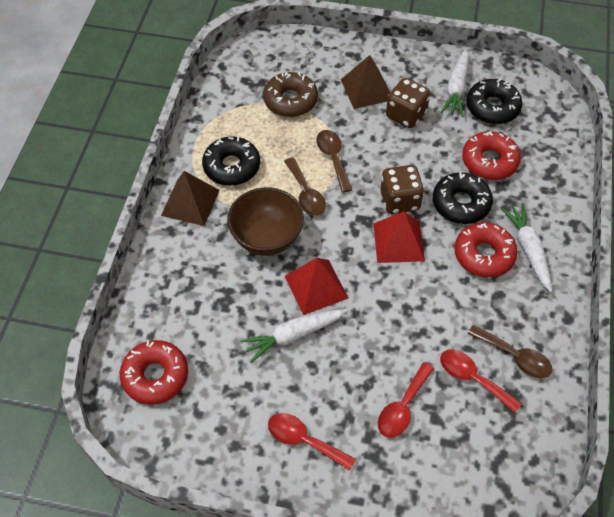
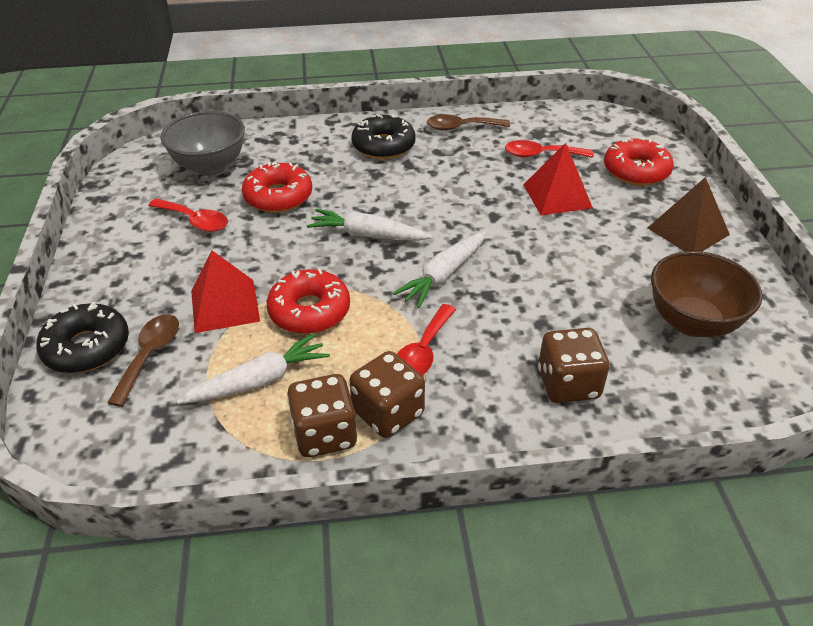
black donut: [202,137,260,186] [433,172,493,224] [466,79,522,124] = 3 -> [36,302,129,373] [351,113,416,159] = 2
brown dice: [380,165,424,214] [386,78,430,128] = 2 -> [287,374,358,457] [350,351,425,438] [538,328,610,403] = 3
brown donut: [263,72,318,117] = 1 -> none = 0
brown pyramid: [161,171,220,226] [341,55,390,109] = 2 -> [648,177,730,252] = 1
brown spoon: [284,158,326,216] [316,130,352,193] [468,325,553,378] = 3 -> [107,314,179,407] [427,115,510,131] = 2
grey bowl: none = 0 -> [160,111,245,176] = 1

